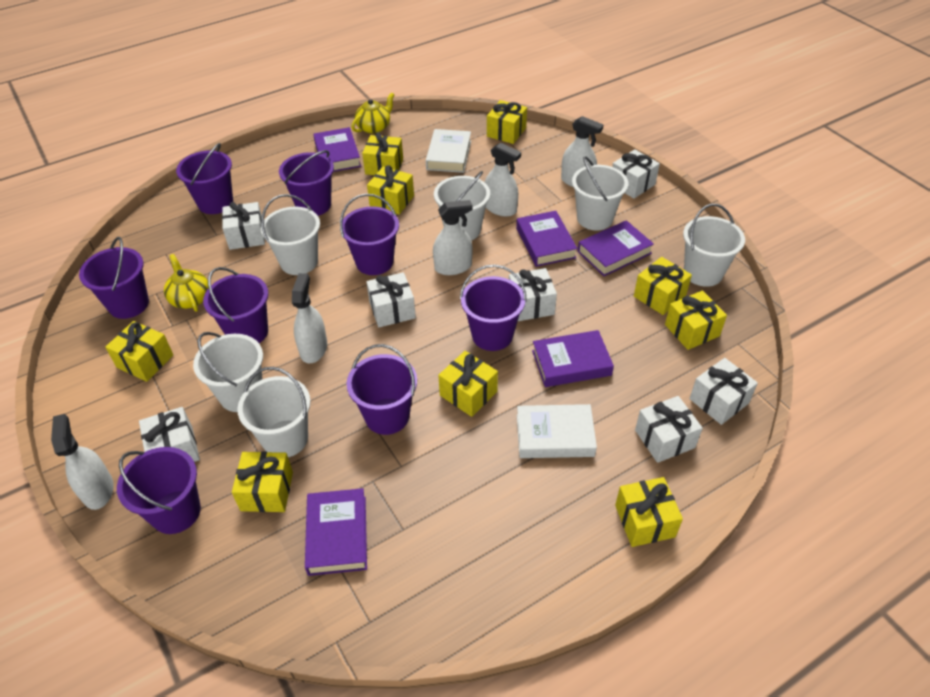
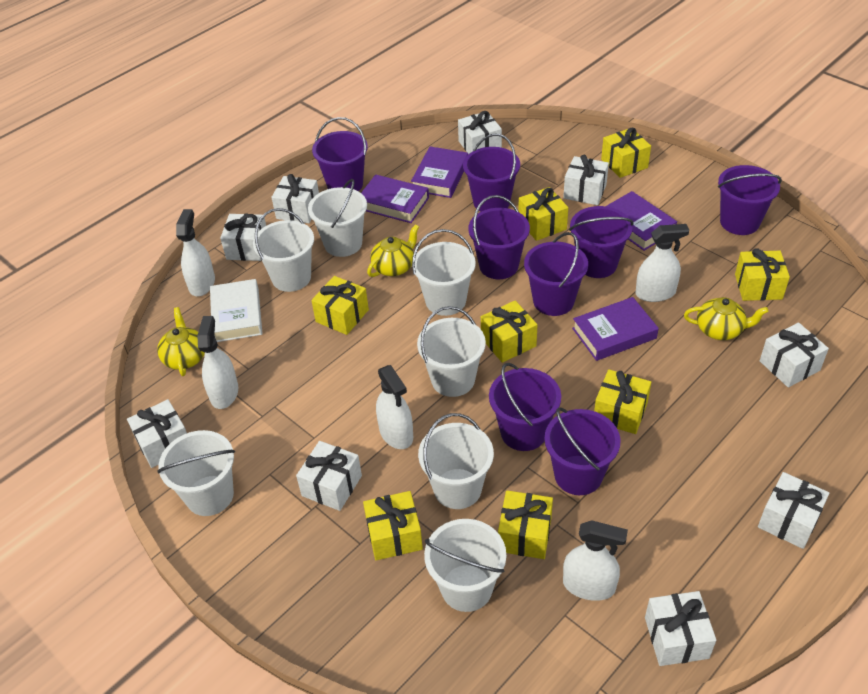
purple book: [305,488,367,576] [313,127,361,172] [516,211,578,267] [532,330,614,387] [577,220,654,276] = 5 -> [361,174,429,223] [411,147,468,198] [572,297,659,361] [606,191,677,251] = 4
white book: [426,129,471,173] [517,404,597,458] = 2 -> [210,279,262,342] = 1
white bucket: [193,332,263,412] [237,367,311,457] [261,194,320,275] [434,171,490,241] [572,156,629,230] [683,204,745,287] = 6 -> [158,430,235,516] [253,208,314,292] [308,179,367,257] [412,229,476,316] [417,306,486,397] [418,413,494,509] [424,519,506,612] = 7
white gift: [139,407,200,462] [222,202,265,250] [366,272,416,327] [509,268,557,321] [612,149,660,199] [635,396,703,463] [689,358,758,425] = 7 -> [127,399,187,468] [220,214,266,261] [271,174,319,223] [296,441,362,511] [458,111,502,154] [563,155,609,205] [645,591,716,666] [758,472,829,549] [760,323,829,388] = 9
yellow gift: [105,321,173,382] [232,451,293,512] [362,132,403,175] [367,165,414,215] [438,351,498,417] [487,100,527,144] [615,477,683,547] [634,257,692,315] [665,291,727,350] = 9 -> [311,276,369,335] [363,491,423,560] [481,301,537,363] [498,490,553,559] [518,187,568,241] [594,369,651,434] [601,128,651,178] [735,248,790,301] = 8
yellow teapot: [164,254,208,312] [351,92,394,134] = 2 -> [157,307,205,376] [367,224,419,277] [684,297,769,340] = 3

